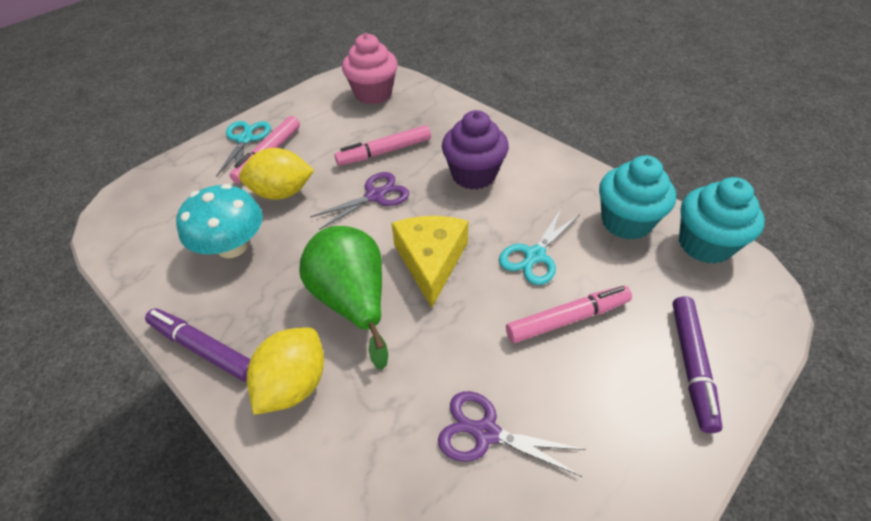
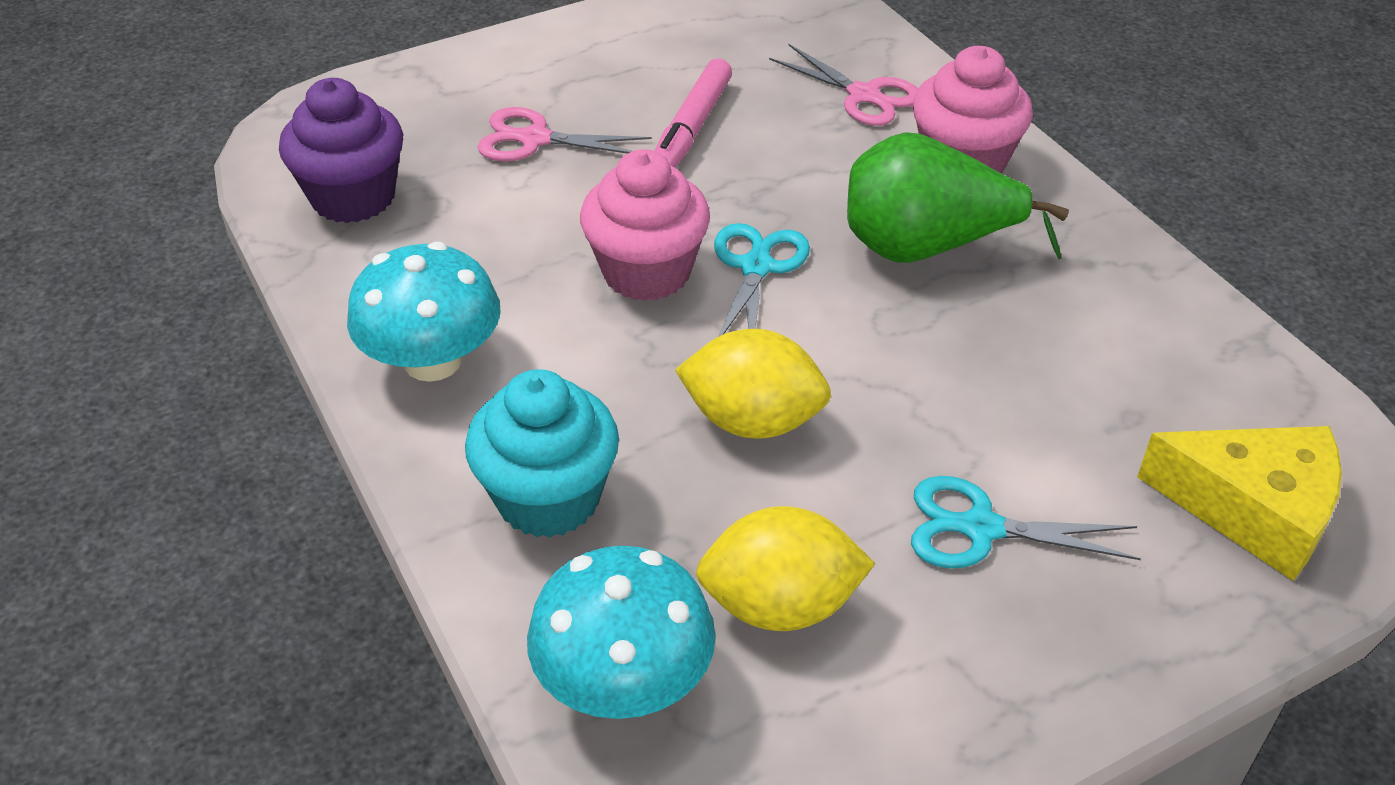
pink cupcake: [342,33,398,104] = 1 -> [580,149,710,301] [913,46,1033,174] = 2
pink marker: [230,116,300,184] [335,125,431,166] [506,286,632,343] = 3 -> [655,58,732,168] = 1
pink scissors: none = 0 -> [478,107,652,161] [769,44,918,126] = 2
purple marker: [145,308,250,381] [672,296,722,433] = 2 -> none = 0
purple scissors: [310,172,409,230] [438,391,586,477] = 2 -> none = 0
turquoise cupcake: [599,155,676,240] [679,177,765,264] = 2 -> [465,369,619,538] = 1
turquoise mushroom: [176,184,263,258] = 1 -> [347,242,501,382] [527,546,716,719] = 2

